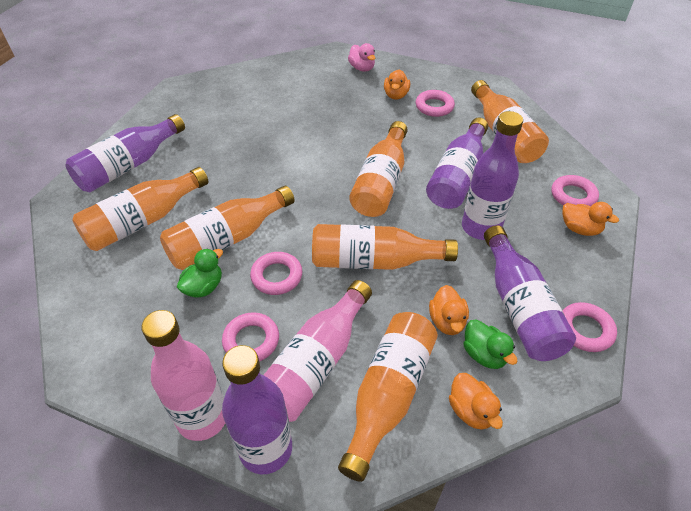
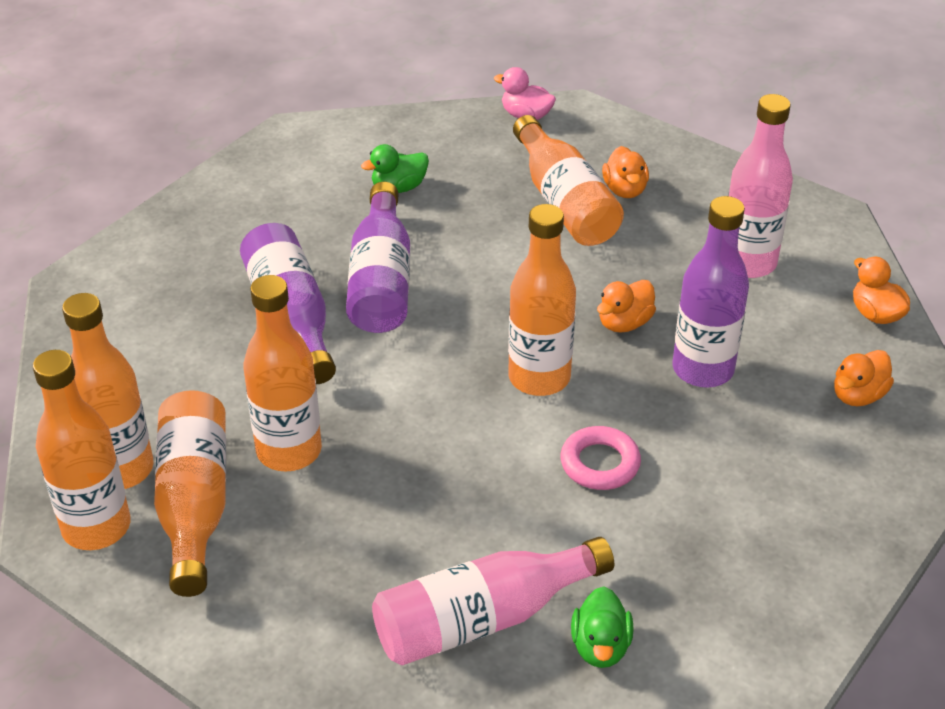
pink ring: [222,312,279,361] [250,252,302,295] [416,90,455,117] [551,175,599,206] [562,302,617,352] = 5 -> [560,426,641,490] = 1
purple bottle: [66,114,185,192] [222,345,292,474] [426,118,488,209] [462,111,523,240] [484,225,576,361] = 5 -> [240,223,336,384] [346,182,410,333] [673,196,749,387] = 3

